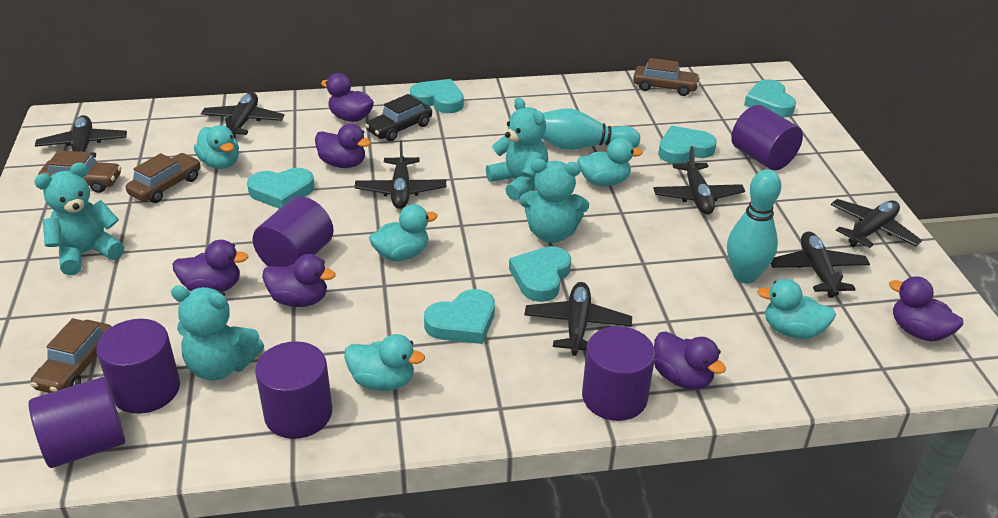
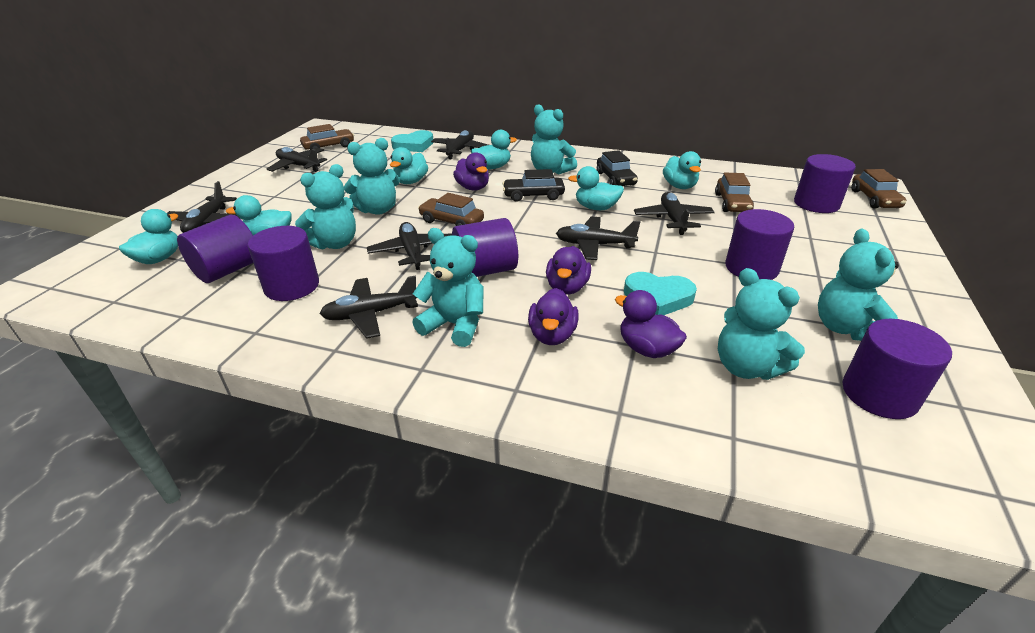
black car: [365,94,432,141] = 1 -> [502,169,565,202] [597,150,638,186] = 2
purple duck: [172,240,248,292] [262,254,336,307] [315,123,371,168] [321,73,374,122] [654,331,726,390] [889,276,963,342] = 6 -> [453,152,489,190] [528,288,579,345] [546,246,591,295] [615,290,687,358] = 4
turquoise bowling pin: [542,108,640,150] [727,169,781,283] = 2 -> none = 0
turquoise duck: [194,125,239,169] [344,334,425,391] [369,204,438,261] [577,138,643,186] [757,279,836,339] = 5 -> [119,209,178,264] [226,195,292,235] [390,147,428,184] [471,130,517,169] [568,166,624,210] [663,151,701,189] = 6
turquoise heart: [247,168,315,209] [410,79,464,113] [424,289,495,344] [509,246,571,302] [658,126,717,164] [744,79,796,118] = 6 -> [391,130,434,152] [624,272,697,315] = 2
turquoise teddy bear: [34,162,124,275] [171,285,264,380] [486,97,548,201] [520,159,589,243] = 4 -> [295,164,356,250] [344,138,400,215] [412,228,484,347] [531,104,577,175] [718,268,805,380] [818,229,899,341] = 6

